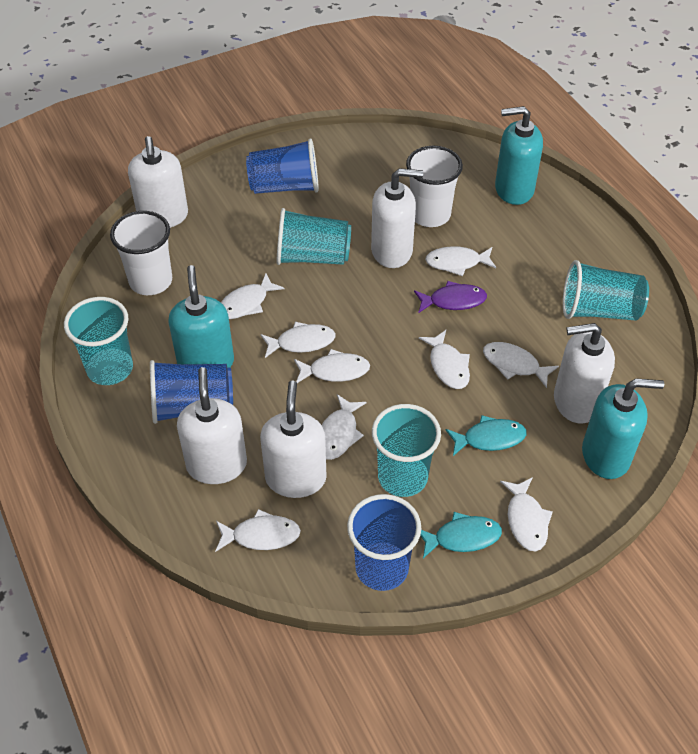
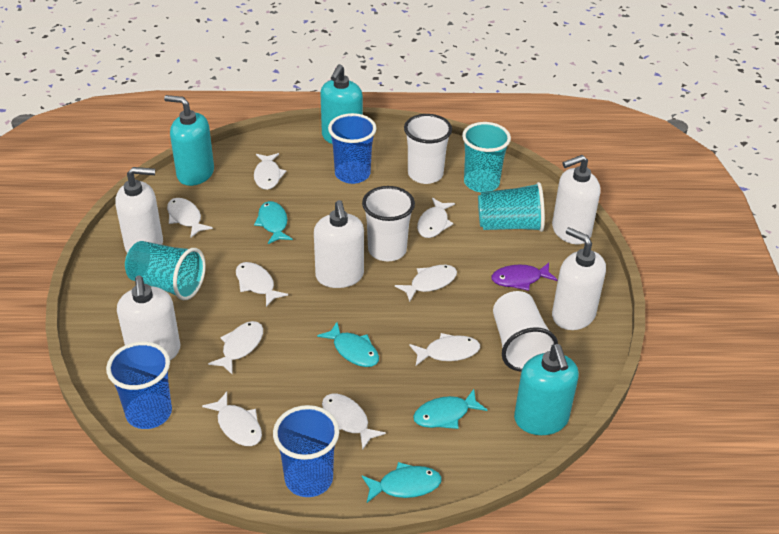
turquoise cup: [64,297,133,385] [276,208,351,265] [372,404,441,497] [563,260,649,321] = 4 -> [125,241,206,300] [462,122,511,192] [478,182,545,232] = 3
turquoise fish: [420,512,502,558] [445,415,527,456] = 2 -> [254,201,293,244] [317,322,379,367] [362,462,442,503] [413,389,487,429] = 4
white cup: [110,211,172,295] [406,146,463,227] = 2 -> [362,186,415,261] [404,114,452,184] [493,291,558,371] = 3

